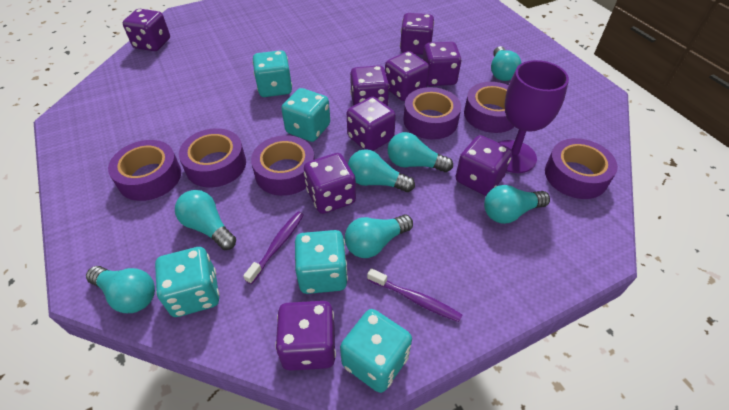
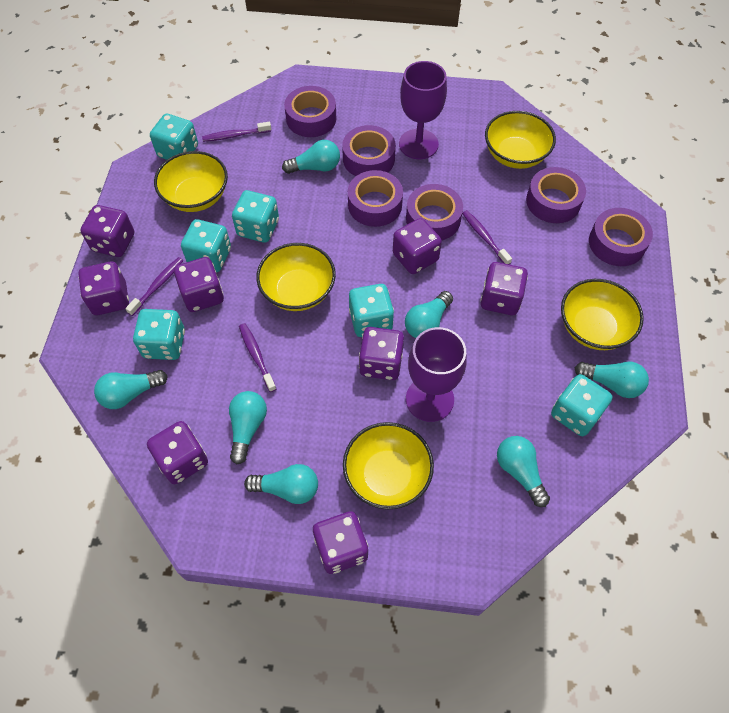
purple dice: [123,9,170,51] [275,301,336,371] [304,153,356,214] [347,97,396,151] [350,65,389,106] [385,51,429,101] [400,13,434,55] [423,42,462,86] [455,135,512,196] = 9 -> [78,262,129,315] [81,205,134,257] [147,421,208,484] [174,257,224,312] [313,511,368,574] [359,327,404,380] [393,218,442,274] [480,262,528,315] = 8
purple goblet: [498,60,569,173] = 1 -> [399,61,447,159] [406,327,467,422] = 2
purple toothbrush: [243,212,304,284] [367,268,462,322] = 2 -> [125,257,184,316] [202,122,271,142] [239,323,276,392] [462,210,512,264] = 4
turquoise dice: [155,247,219,317] [252,50,292,97] [281,88,330,142] [295,230,348,294] [340,309,412,393] = 5 -> [133,309,185,360] [150,114,198,160] [181,219,231,272] [232,190,279,243] [349,284,394,337] [551,374,612,436] = 6
yellow bowl: none = 0 -> [154,151,228,212] [256,243,336,311] [343,422,434,509] [485,111,556,169] [561,279,644,350] = 5

